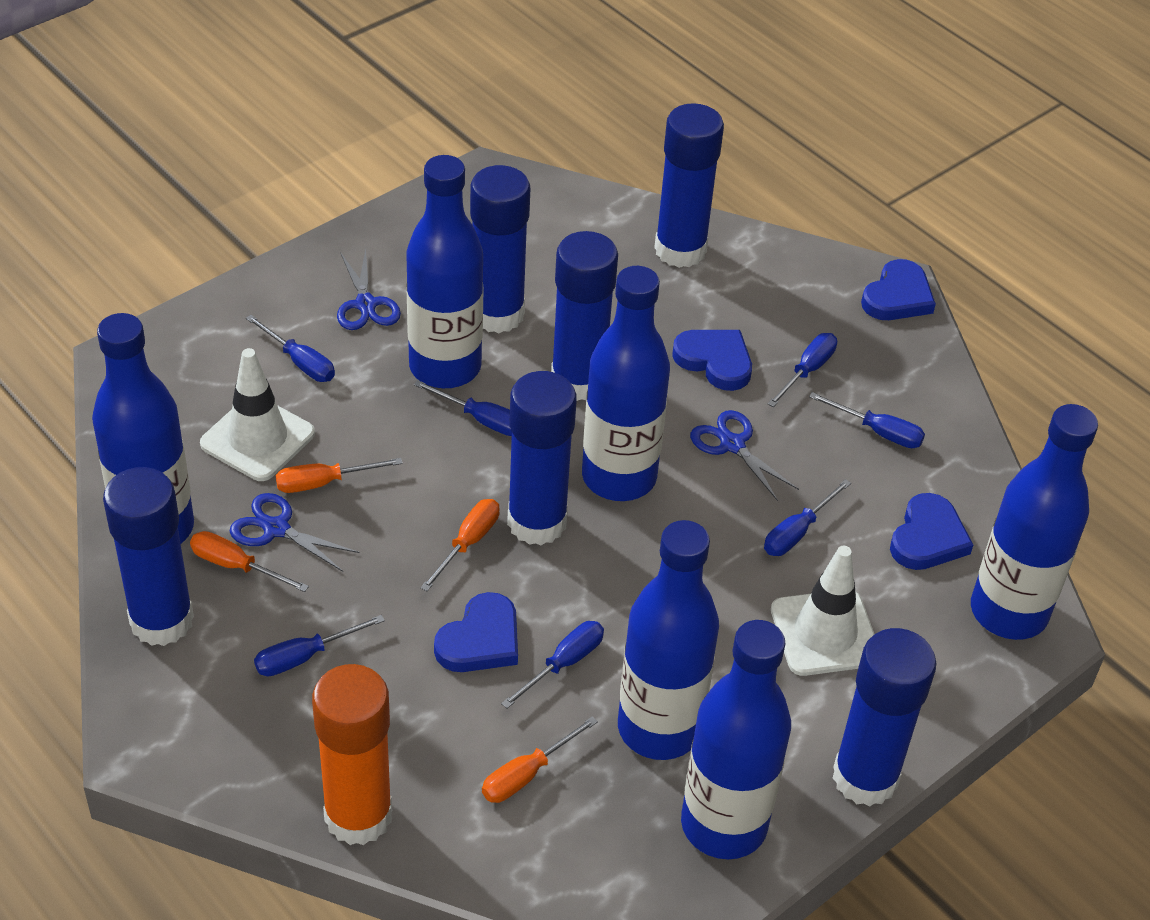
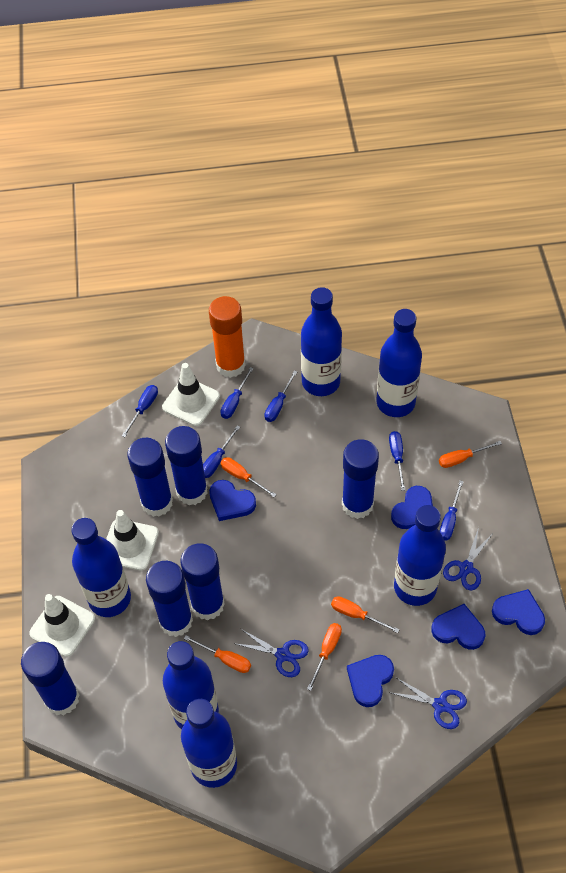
blue heart: [434,592,518,672] [672,330,752,391] [861,259,936,320] [890,493,973,570] = 4 -> [209,480,256,521] [347,655,394,707] [391,486,433,529] [431,604,485,650] [492,589,545,635] = 5
blue screwdriver: [246,315,335,382] [254,615,385,676] [414,380,512,436] [501,621,604,709] [764,479,851,556] [767,333,837,407] [809,392,925,448] = 7 -> [122,385,158,437] [203,426,240,478] [221,367,254,419] [264,370,297,422] [389,431,406,491] [440,480,464,541] = 6
orange screwdriver: [190,531,309,592] [276,458,403,493] [421,499,500,591] [482,716,598,803] = 4 -> [184,635,251,673] [221,457,277,497] [307,623,342,691] [331,596,400,633] [439,441,502,468] = 5
white traffic cone: [200,348,315,481] [771,546,875,676] = 2 -> [29,594,95,657] [106,510,159,570] [162,363,220,426] = 3

